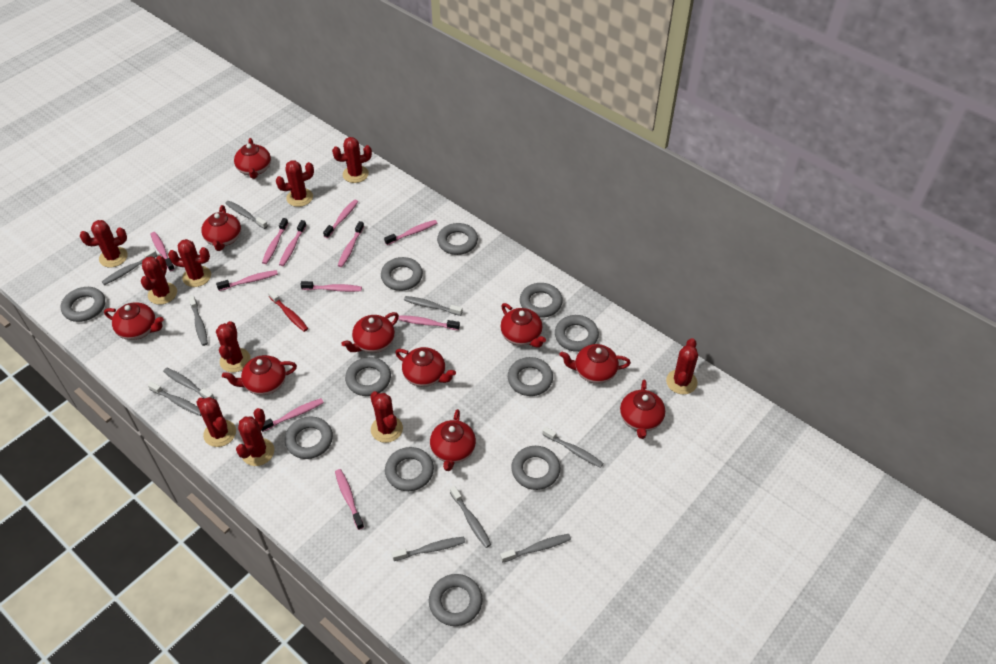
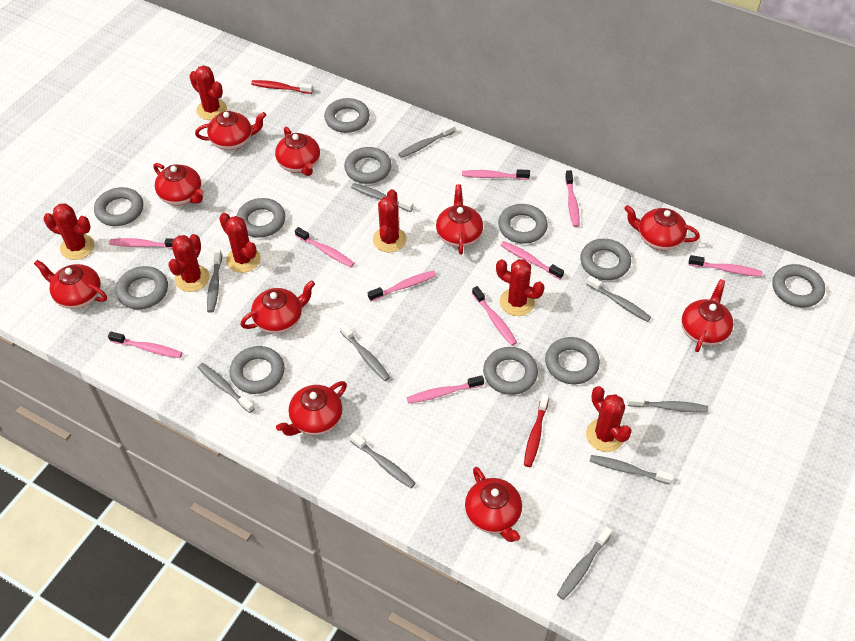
pink toothbrush: [150,232,175,271] [216,270,278,291] [261,398,324,432] [262,218,288,264] [279,220,307,266] [300,281,362,292] [323,200,358,238] [335,469,364,530] [338,221,364,267] [384,220,437,245] [398,315,460,330] = 11 -> [108,332,182,358] [109,238,174,249] [295,227,355,267] [368,270,436,301] [407,375,484,404] [462,169,530,180] [472,286,517,346] [500,241,564,279] [565,170,580,227] [689,255,762,277] = 10
red cactus: [80,220,128,267] [141,256,177,305] [168,239,211,287] [196,397,236,447] [216,321,251,372] [236,408,274,466] [276,160,314,207] [332,137,372,183] [370,391,403,443] [666,338,698,394] = 10 -> [43,203,95,260] [168,234,210,292] [189,65,227,120] [219,213,261,273] [373,189,407,252] [496,259,545,316] [586,386,632,452] = 7
red toothbrush: [268,290,308,332] = 1 -> [251,80,313,94] [524,393,549,467] = 2

